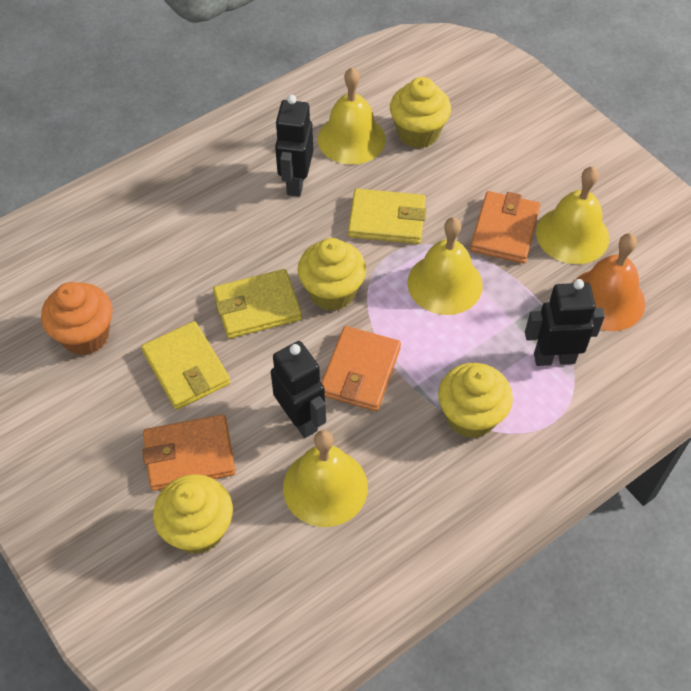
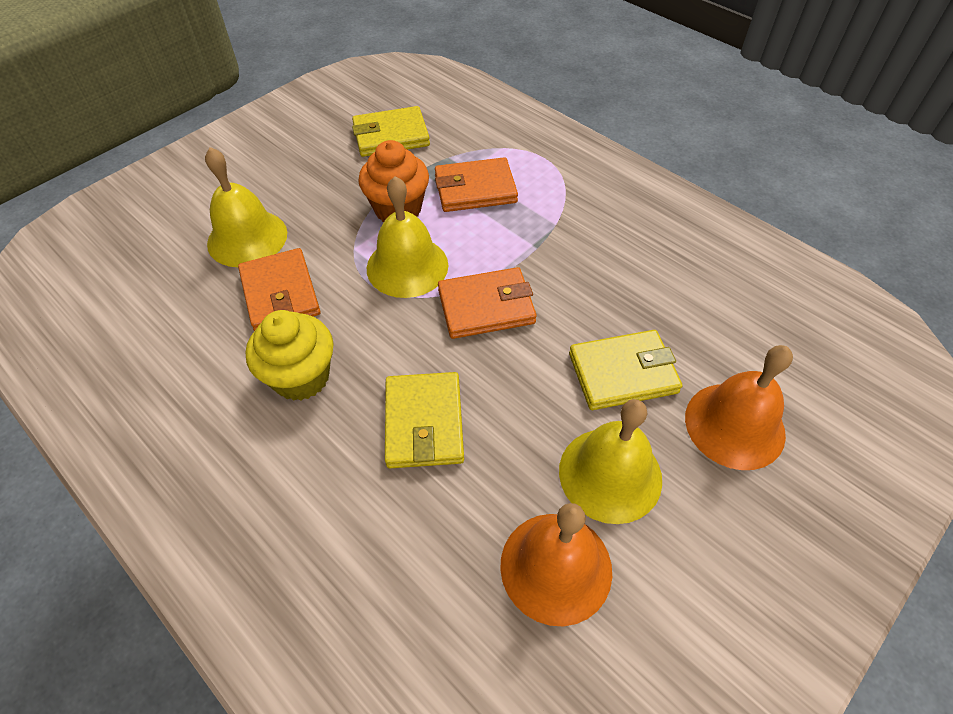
black robot: [271,341,326,438] [275,95,313,197] [525,279,605,366] = 3 -> none = 0
orange bell: [573,233,645,331] = 1 -> [500,503,612,626] [685,345,793,470] = 2
yellow bell: [283,430,368,527] [318,67,386,165] [407,217,483,315] [536,166,609,264] = 4 -> [205,147,287,267] [367,176,448,298] [559,399,662,524] = 3
yellow cupcake: [153,474,233,555] [298,238,366,311] [390,77,451,148] [438,363,513,438] = 4 -> [246,310,334,401] = 1

